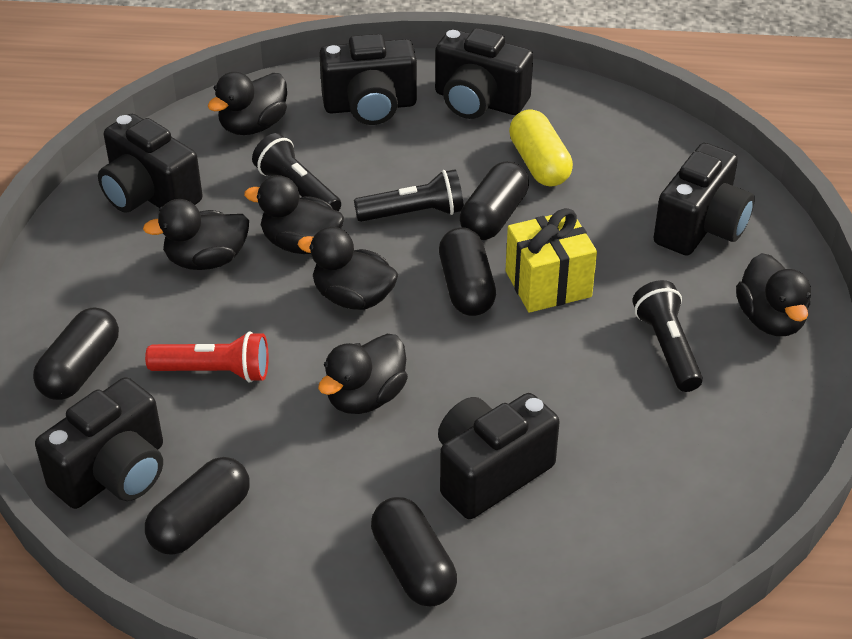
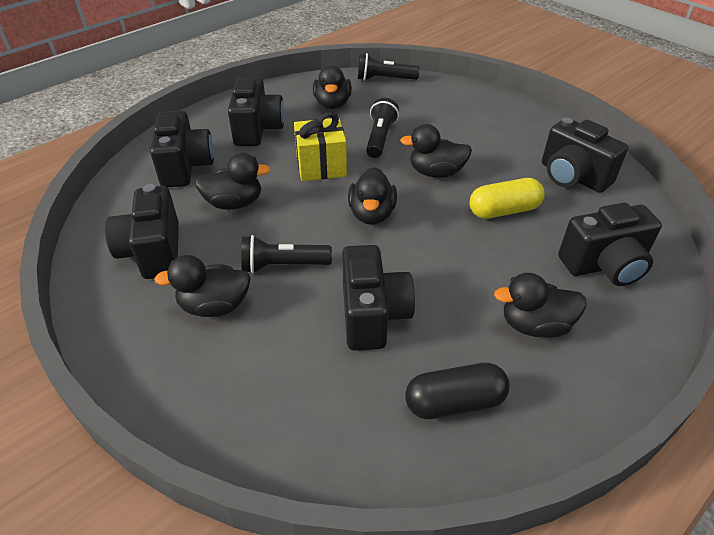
black capsule: [33,308,119,400] [145,457,250,555] [371,497,457,606] [439,228,496,316] [460,161,529,240] = 5 -> [405,363,509,419] = 1
red flashlight: [145,332,269,383] = 1 -> none = 0

